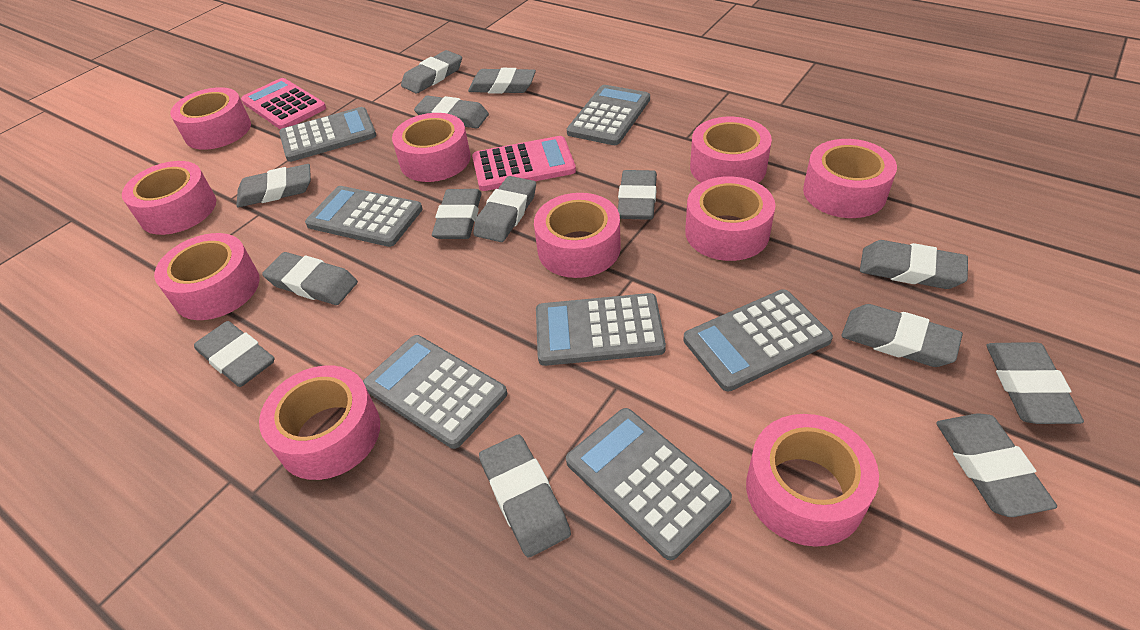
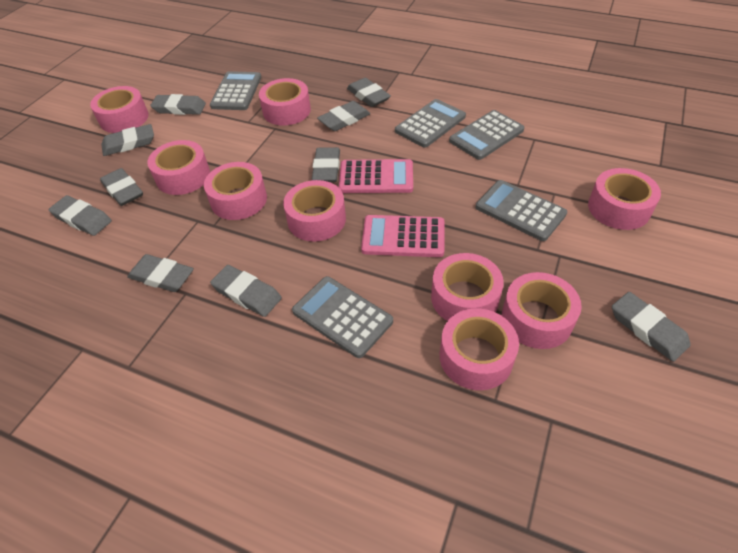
grey calculator: [279,107,377,162] [305,186,423,247] [363,335,507,449] [536,293,666,366] [566,408,732,560] [567,85,650,145] [683,289,833,391] = 7 -> [210,71,261,110] [292,276,393,358] [395,99,466,147] [449,110,524,160] [476,180,567,241] = 5
grey eraser: [194,321,275,387] [236,164,311,207] [262,252,358,305] [401,50,462,93] [414,95,489,129] [432,189,482,239] [468,68,536,94] [473,176,536,242] [479,435,571,558] [618,170,657,220] [841,304,963,367] [860,240,968,289] [936,413,1057,517] [986,342,1084,424] = 14 -> [48,195,112,236] [100,168,143,206] [101,124,154,156] [127,254,194,292] [150,94,206,115] [210,265,282,317] [312,147,340,182] [317,101,370,131] [347,78,391,107] [612,292,691,362] = 10
pink tape: [122,161,216,235] [154,233,260,320] [170,87,251,150] [259,365,380,480] [392,113,471,182] [534,193,621,278] [685,176,775,261] [690,117,772,183] [746,414,879,547] [803,139,897,218] = 10 -> [90,86,149,133] [147,140,210,195] [204,162,267,220] [259,78,311,126] [283,180,346,242] [431,253,504,321] [440,308,519,390] [502,272,581,349] [588,168,661,230] = 9

